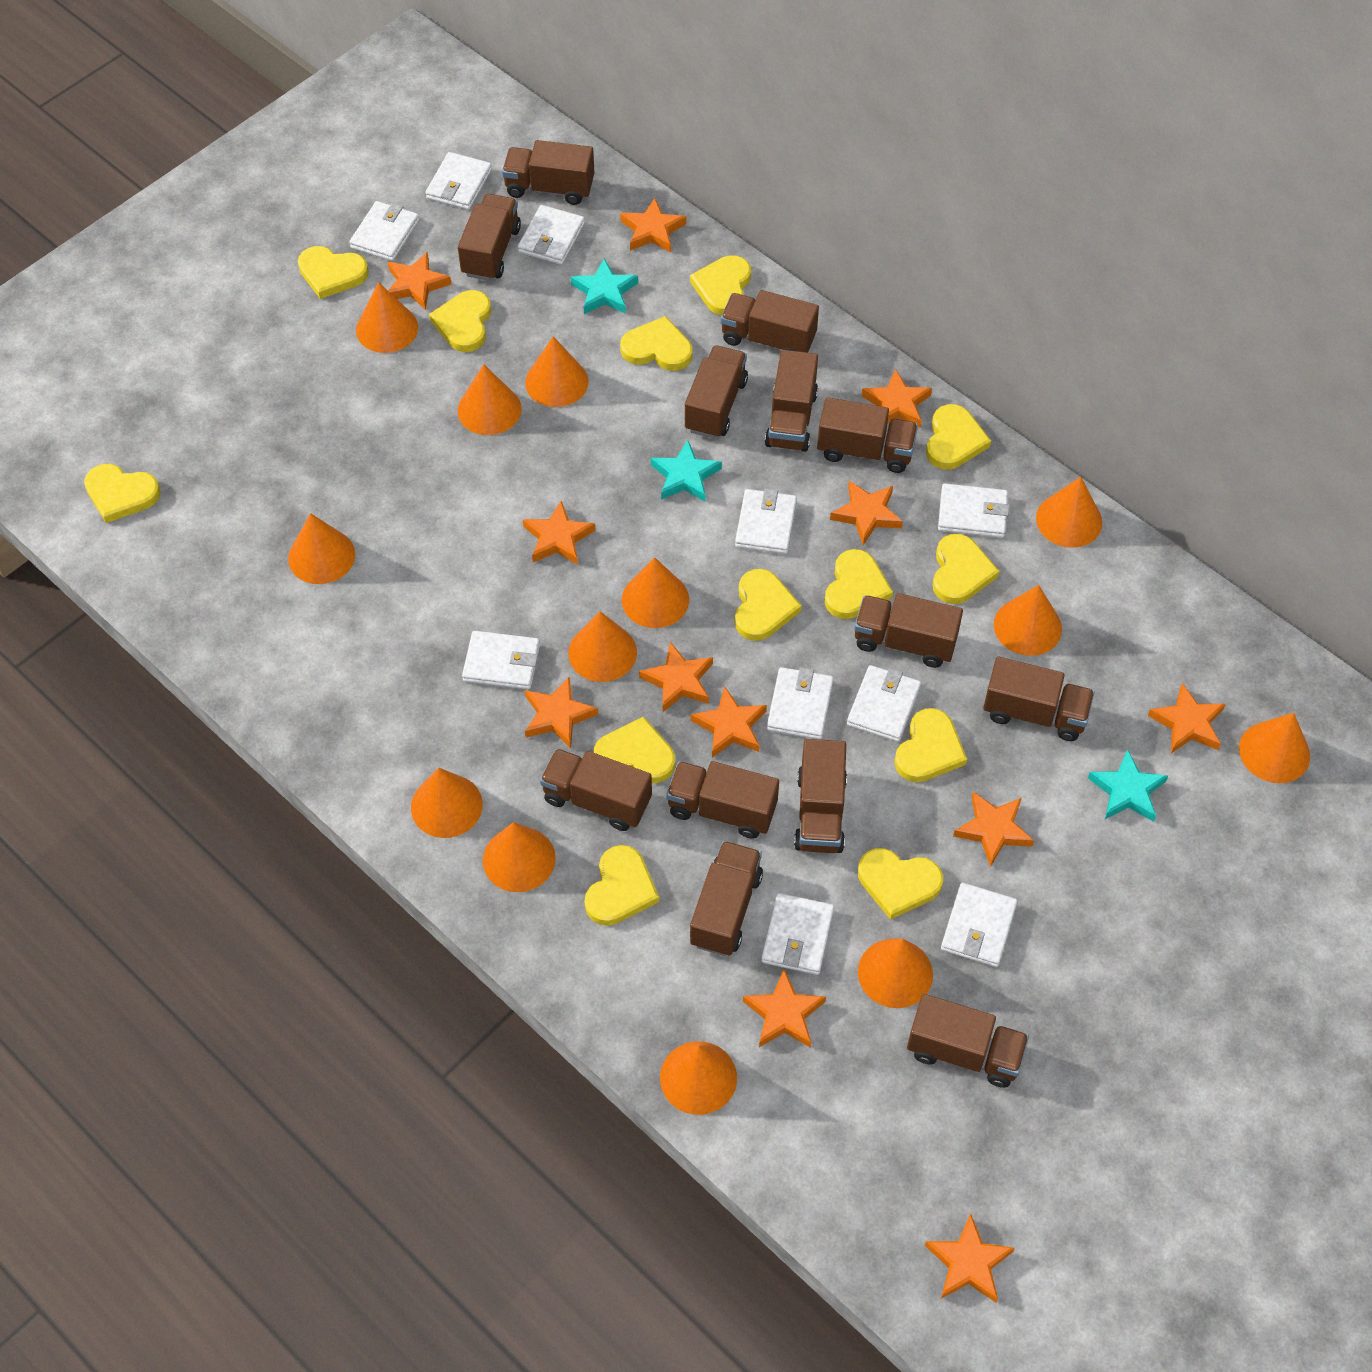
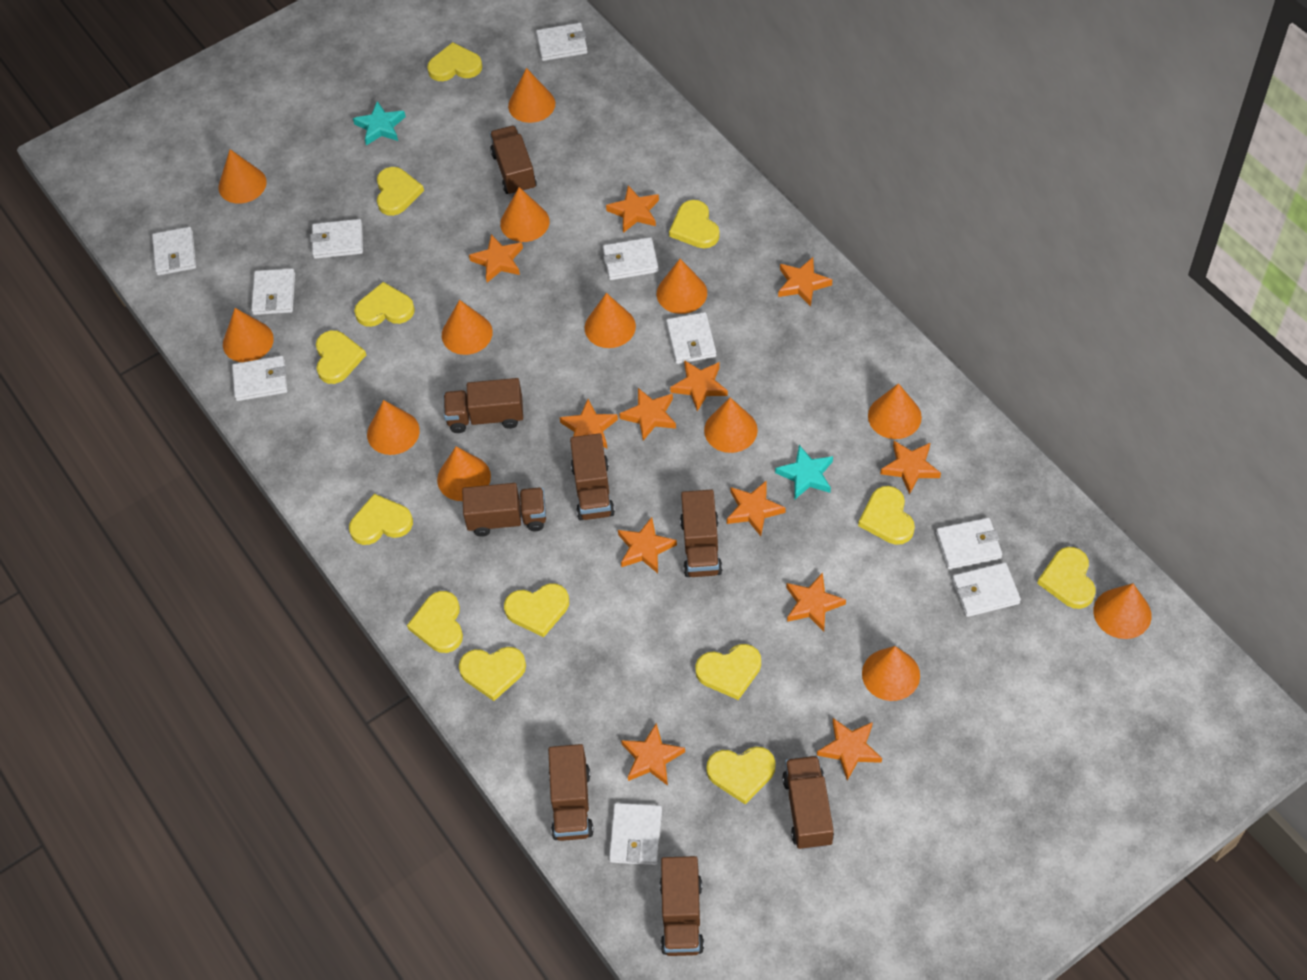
brown truck: [458,194,521,281] [502,140,594,205] [540,748,652,831] [666,761,779,839] [685,345,748,439] [690,841,763,956] [721,290,819,353] [765,350,818,452] [794,739,847,853] [817,397,918,473] [854,593,963,668] [907,994,1029,1088] [983,657,1095,741] = 13 -> [443,378,523,433] [462,483,546,537] [490,126,537,196] [548,744,594,841] [570,433,615,520] [660,856,704,956] [680,490,722,577] [782,756,834,850] = 8
turquoise star: [571,258,638,314] [651,440,722,502] [1088,749,1168,822] = 3 -> [353,101,406,146] [775,445,833,499] = 2

